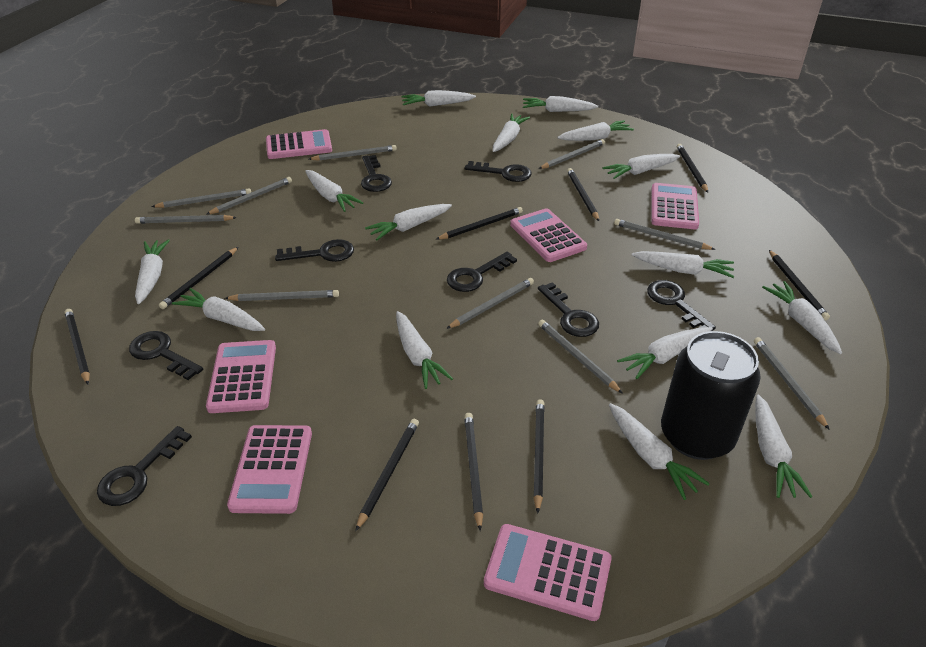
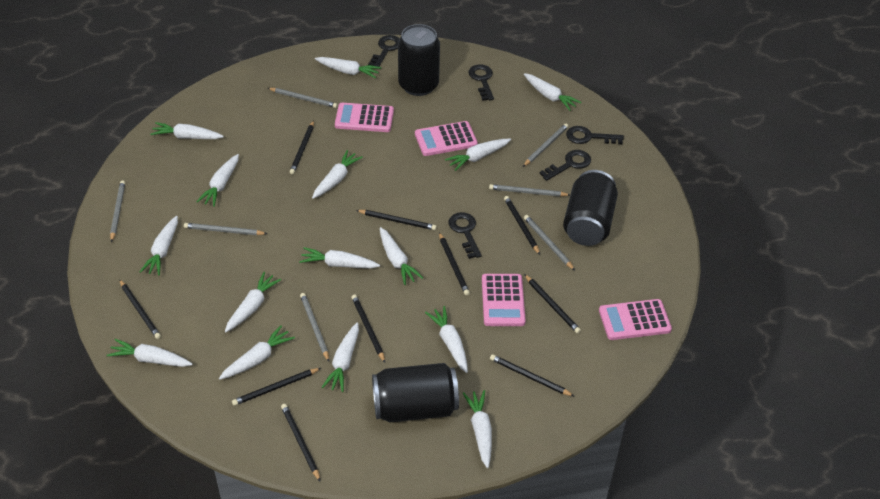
black can: [661,331,761,460] = 1 -> [372,363,459,422] [398,24,440,96] [563,170,618,246] = 3
black key: [97,426,192,506] [129,331,203,380] [275,239,354,262] [361,155,392,192] [447,252,517,292] [465,161,532,182] [538,282,599,337] [647,280,716,331] = 8 -> [368,35,400,67] [449,212,482,259] [468,64,494,101] [539,150,591,181] [566,126,624,144] = 5
black pencil: [65,309,90,384] [159,247,238,309] [355,419,419,531] [436,207,523,240] [464,413,483,531] [533,399,545,514] [567,168,599,221] [677,144,708,193] [769,250,830,320] = 9 -> [119,279,161,339] [232,368,321,406] [281,404,320,481] [290,121,314,174] [351,295,385,363] [356,210,437,230] [439,232,470,295] [490,354,575,397] [504,196,540,255] [524,274,581,334] = 10
grey pencil: [135,215,237,224] [151,189,251,208] [206,177,292,215] [225,290,339,301] [309,145,397,161] [446,278,534,329] [538,320,623,394] [539,139,605,169] [614,219,715,250] [754,337,830,430] = 10 -> [110,180,125,242] [184,223,268,235] [268,88,338,108] [300,293,329,362] [489,184,570,197] [523,124,568,167] [524,215,575,270] = 7
pink calculator: [206,340,276,413] [227,425,312,514] [266,129,332,159] [484,524,612,621] [510,208,587,262] [651,183,699,229] = 6 -> [335,103,394,132] [415,121,478,156] [482,274,526,326] [599,299,672,340] = 4

